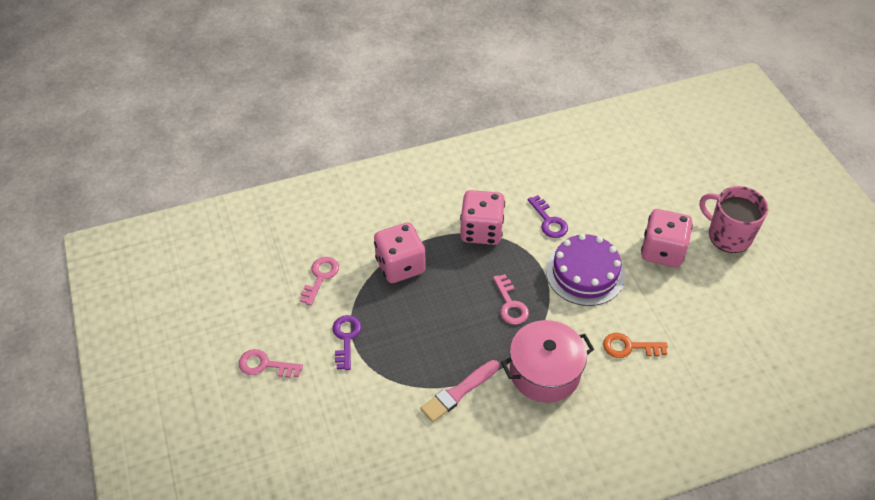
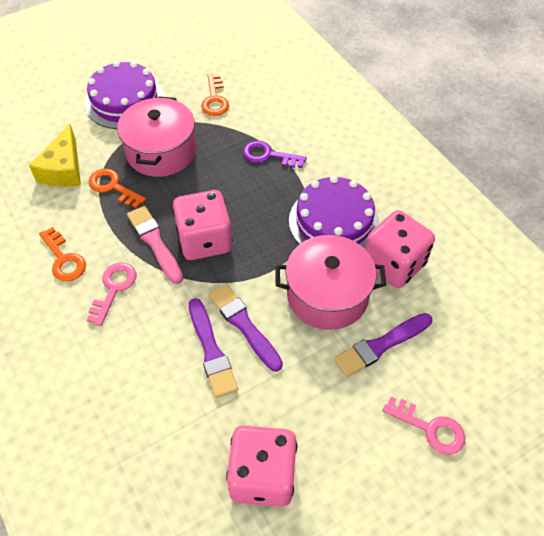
orange key: [603,333,668,358] = 1 -> [39,227,86,281] [89,169,146,209] [201,74,229,116] = 3
pink key: [238,349,303,378] [300,257,339,306] [493,274,529,325] = 3 -> [87,262,136,326] [382,397,466,455] = 2
pink mug: [700,186,768,253] = 1 -> none = 0
pink pot: [501,320,594,403] = 1 -> [117,96,196,177] [275,235,386,330] = 2
purple brush: none = 0 -> [189,298,238,398] [208,284,283,372] [334,313,432,377] = 3
purple cake: [546,234,625,306] = 1 -> [85,61,164,129] [289,176,380,249] = 2
purple key: [333,315,361,370] [528,195,568,238] = 2 -> [243,141,307,168] = 1
yellow cheese: none = 0 -> [29,124,81,187] = 1

